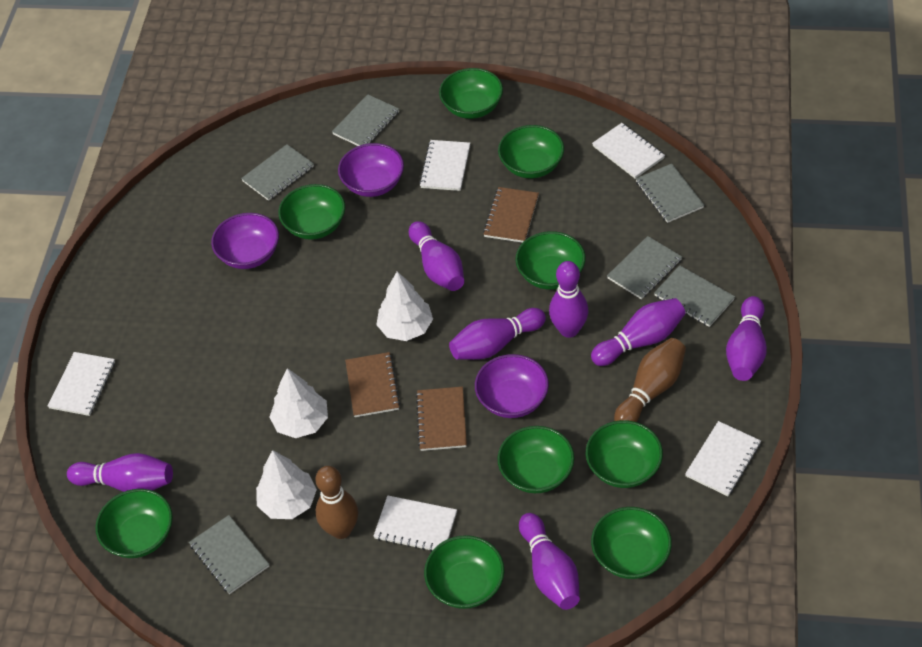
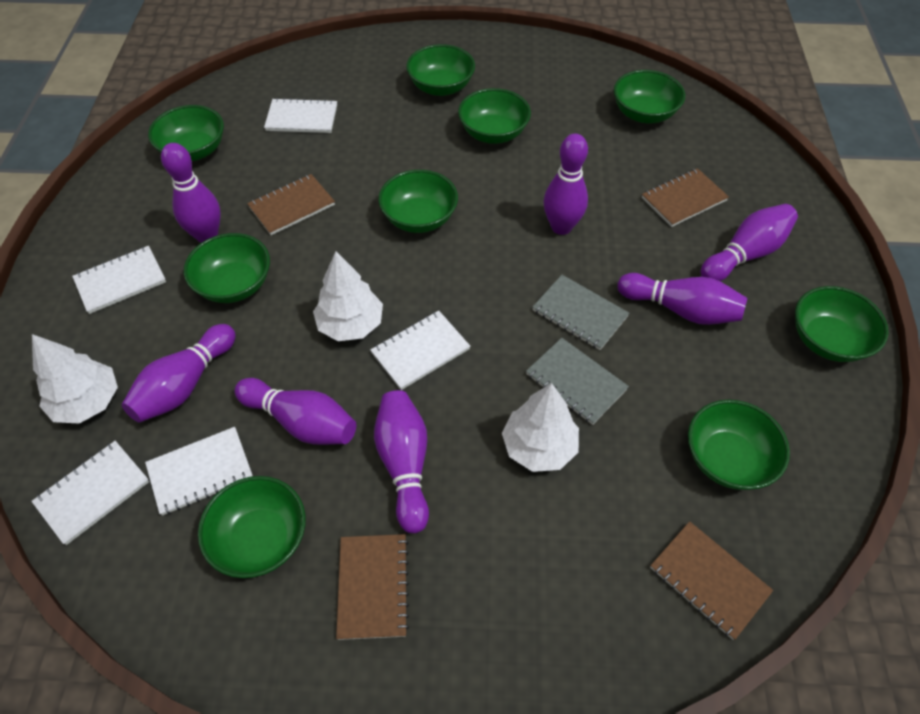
brown bowling pin: [315,466,358,539] [614,338,686,422] = 2 -> none = 0
brown notebook: [345,352,400,417] [416,387,467,451] [483,187,539,243] = 3 -> [247,174,335,235] [336,534,409,640] [642,168,729,227] [650,521,773,640] = 4
grey notebook: [189,515,269,594] [241,144,314,201] [332,94,399,146] [607,236,682,299] [636,164,704,223] [654,265,735,327] = 6 -> [526,338,629,425] [533,275,629,350] = 2
purple bowl: [211,213,279,269] [338,143,404,197] [475,354,549,418] = 3 -> none = 0

